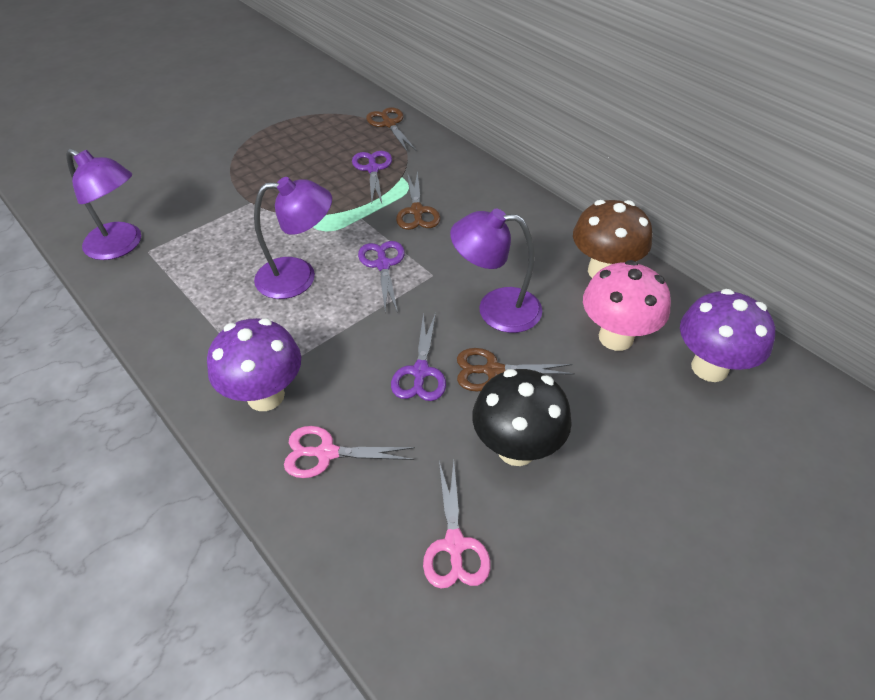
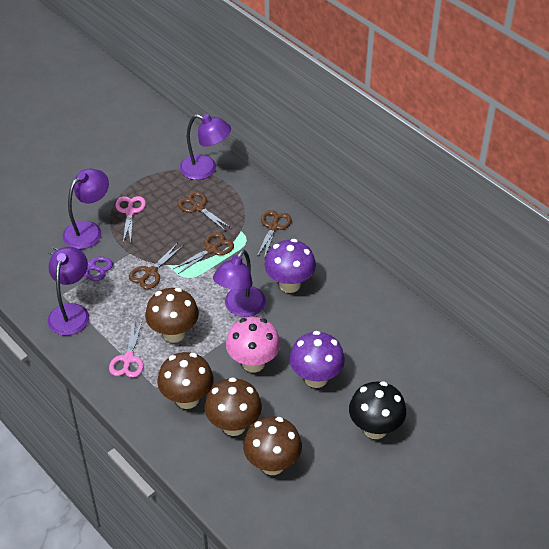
brown mushroom: [573,200,652,278] = 1 -> [145,288,199,343] [157,352,214,409] [205,377,262,436] [243,417,302,475] = 4
brown scissors: [366,107,416,151] [396,171,440,230] [457,348,575,391] = 3 -> [129,244,184,289] [173,232,234,274] [177,191,231,231] [257,210,292,259] = 4
purple lamp: [66,149,141,260] [254,177,332,299] [450,209,542,333] = 3 -> [48,247,89,336] [62,169,109,249] [180,114,231,180] [213,250,266,317] = 4
purple scissors: [352,151,392,203] [358,241,405,313] [391,312,446,401] = 3 -> [48,248,113,281] = 1

